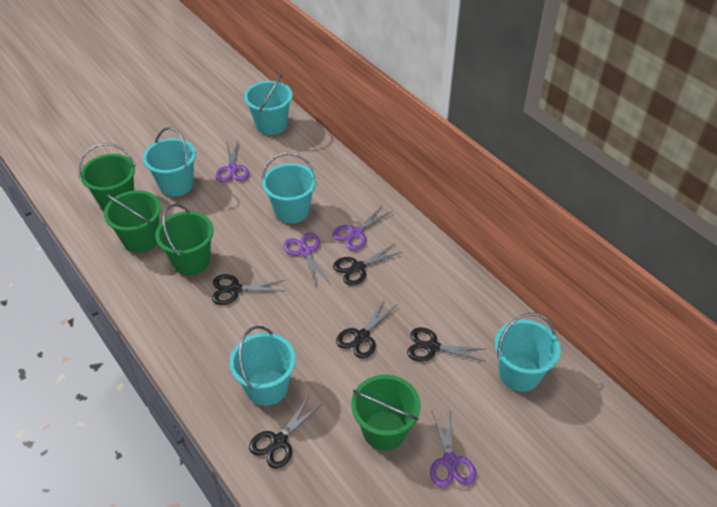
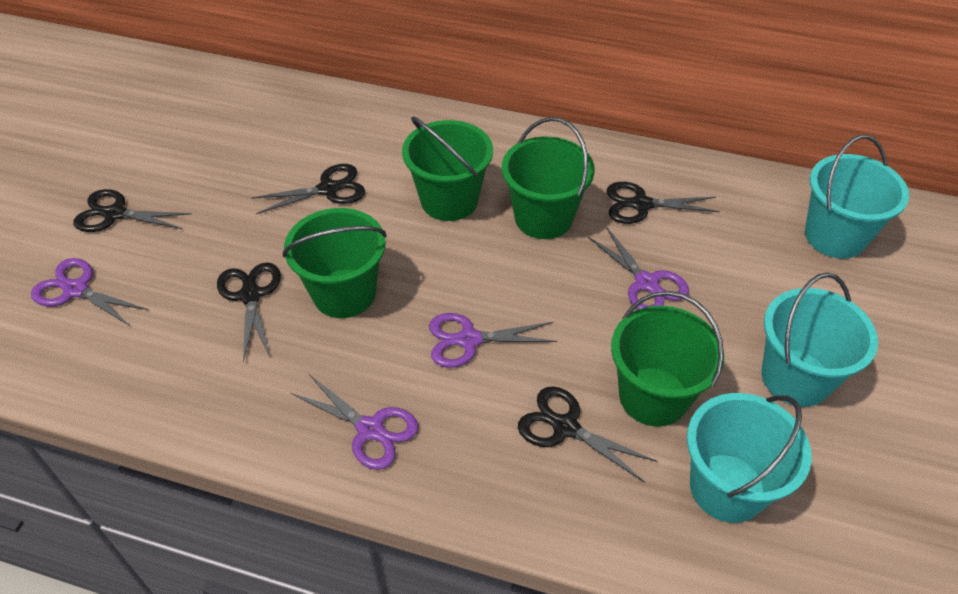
turquoise bucket: [143,127,196,197] [229,326,296,406] [244,74,293,135] [262,153,317,224] [495,313,561,392] = 5 -> [687,393,812,523] [761,272,878,407] [805,135,909,259] = 3

